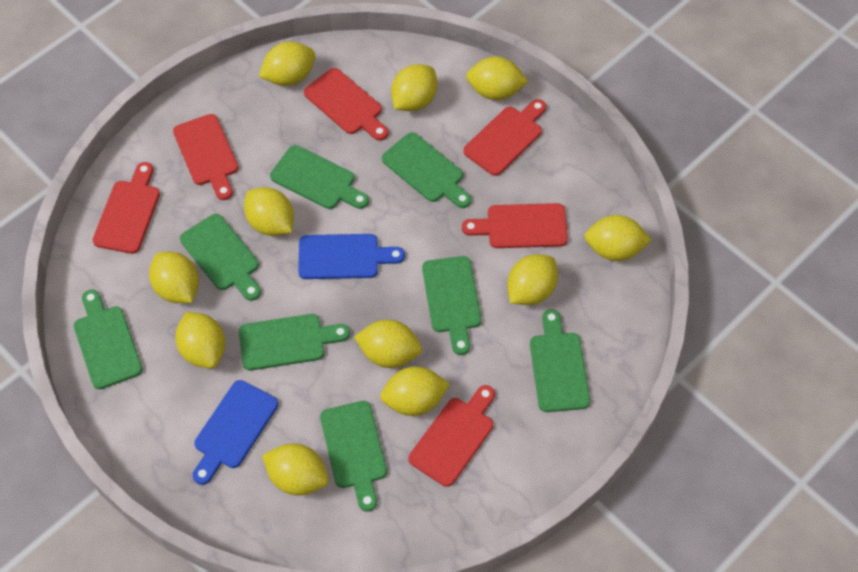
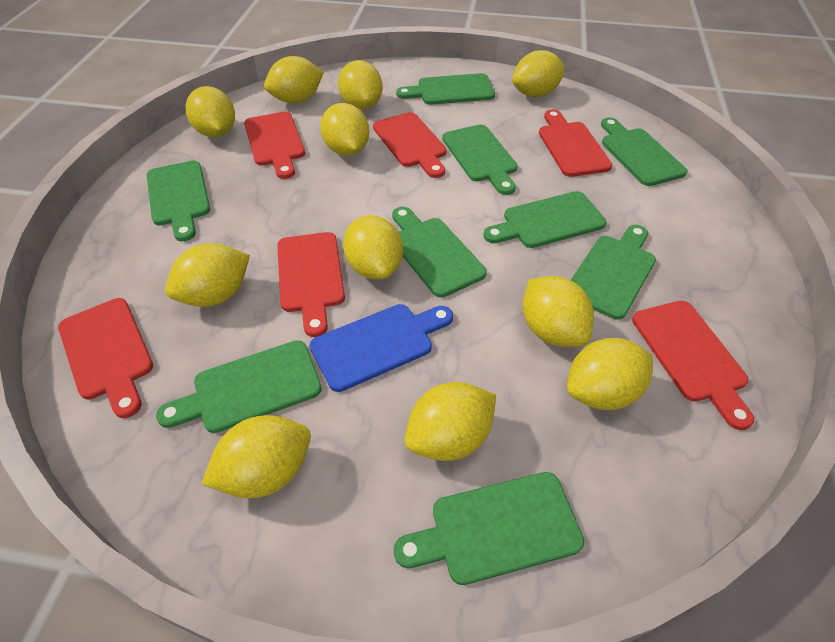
blue cutting board: [193,380,278,485] [298,234,405,279] = 2 -> [310,304,453,392] = 1
green cutting board: [74,289,143,389] [180,214,261,301] [239,314,350,370] [270,145,369,209] [320,401,387,512] [382,132,471,208] [422,256,481,355] [530,309,590,412] = 8 -> [147,161,210,241] [156,340,322,433] [392,207,487,297] [394,472,584,585] [396,73,495,105] [442,125,518,195] [483,191,607,248] [571,225,656,319] [601,117,688,186] = 9

